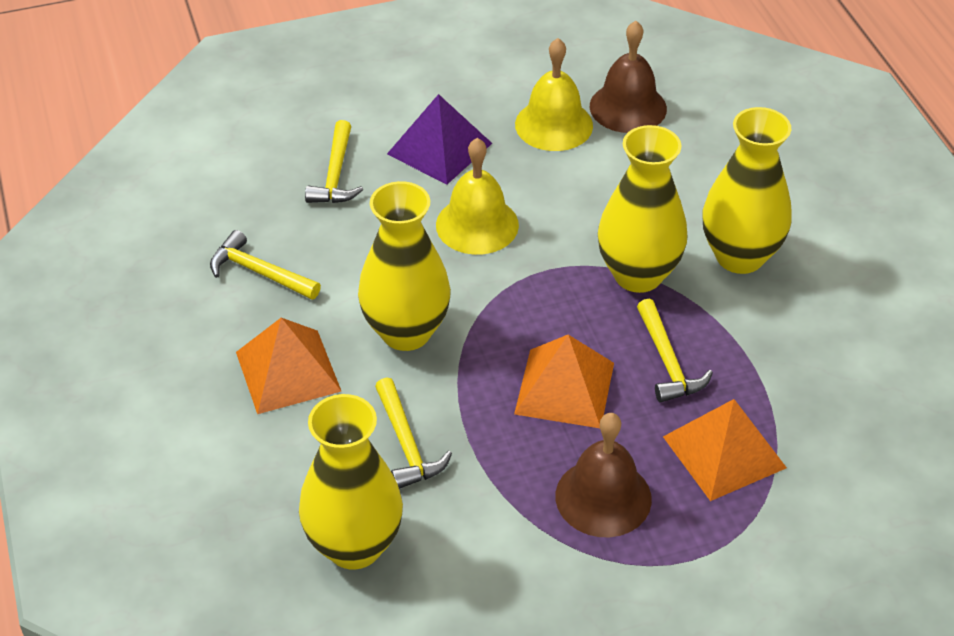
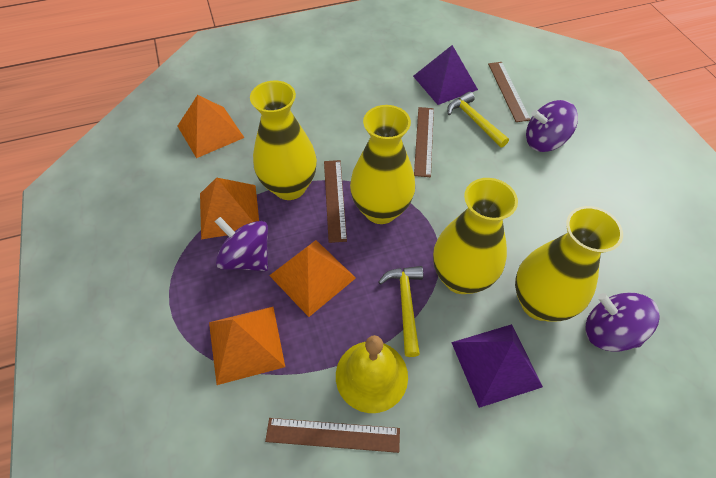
brown bell: [555,413,652,537] [590,21,667,133] = 2 -> none = 0
brown ruler: none = 0 -> [265,418,400,453] [324,160,347,243] [414,107,434,177] [488,62,530,122] = 4
orange pyramid: [236,318,341,414] [514,335,614,428] [663,399,787,501] = 3 -> [178,95,244,158] [200,177,259,239] [209,307,285,385] [269,240,356,317] = 4
purple pyramid: [387,94,492,185] = 1 -> [413,45,478,105] [451,324,543,408] = 2
purple spinning top: none = 0 -> [215,217,268,271] [526,100,578,152] [586,292,660,352] = 3
yellow bell: [436,138,519,255] [515,38,593,151] = 2 -> [336,335,408,413] = 1
yellow hammer: [210,230,321,300] [305,120,363,203] [375,378,452,489] [637,299,713,403] = 4 -> [378,266,423,357] [447,91,509,147] = 2

